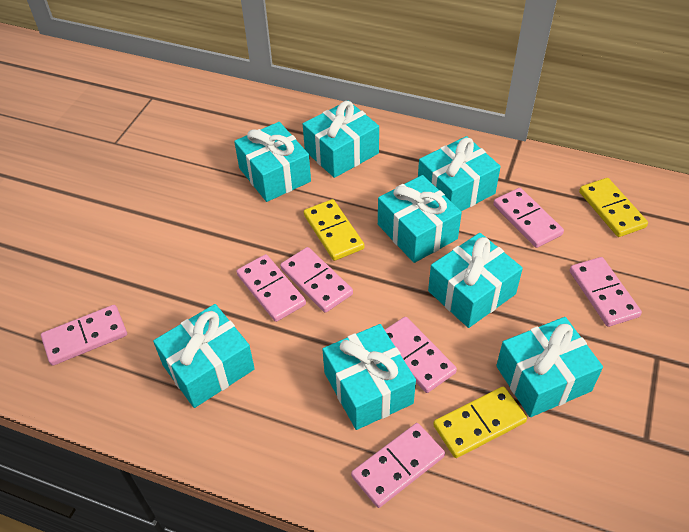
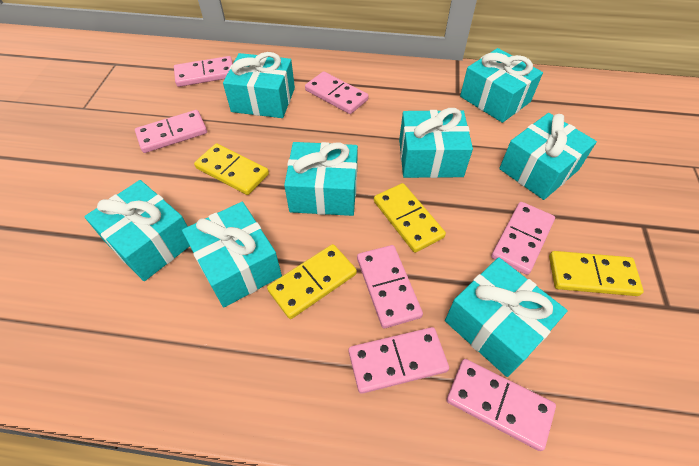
yellow domino: [304,199,364,261] [433,387,527,458] [579,178,648,237] = 3 -> [194,143,269,195] [267,244,357,319] [374,183,446,253] [549,251,644,296] = 4

